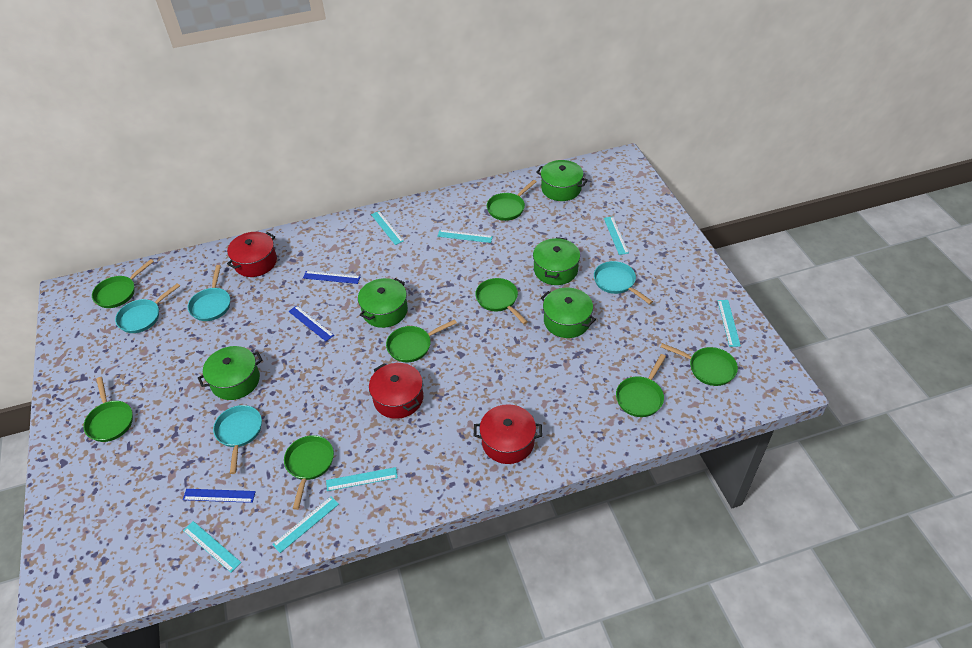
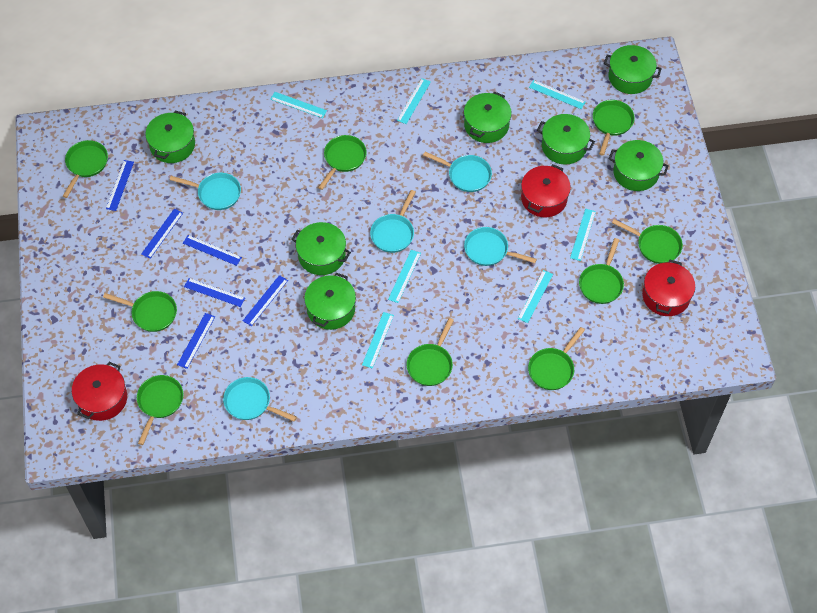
blue ruler: [183,489,256,503] [288,305,334,341] [303,271,360,284] = 3 -> [106,160,134,211] [141,209,183,259] [177,313,215,369] [183,235,242,266] [184,278,245,307] [243,275,288,326] = 6
green pan: [83,377,133,442] [92,259,154,308] [284,435,334,510] [386,319,457,362] [475,278,528,324] [487,180,536,221] [616,354,666,417] [660,343,738,386] = 8 -> [63,140,108,198] [103,291,177,332] [137,375,183,445] [318,135,367,190] [407,318,454,386] [528,327,585,390] [579,238,624,304] [593,100,635,156] [612,219,683,264] = 9
green pot: [198,346,262,400] [358,278,408,328] [533,237,580,285] [536,160,588,201] [541,288,596,338] = 5 -> [145,111,195,163] [292,222,351,275] [304,273,356,330] [464,92,512,143] [537,114,595,165] [604,45,662,94] [609,140,669,191] = 7
turquoise pan: [115,283,180,333] [188,265,230,321] [213,405,262,474] [594,261,653,304] = 4 -> [170,173,241,210] [223,377,297,422] [370,190,415,253] [423,152,492,192] [464,227,537,266] = 5

